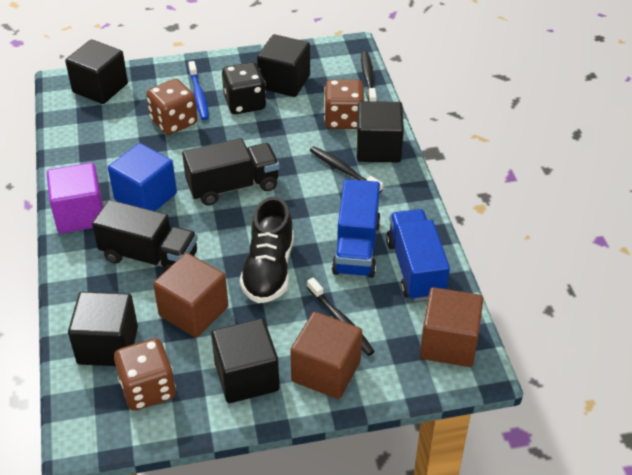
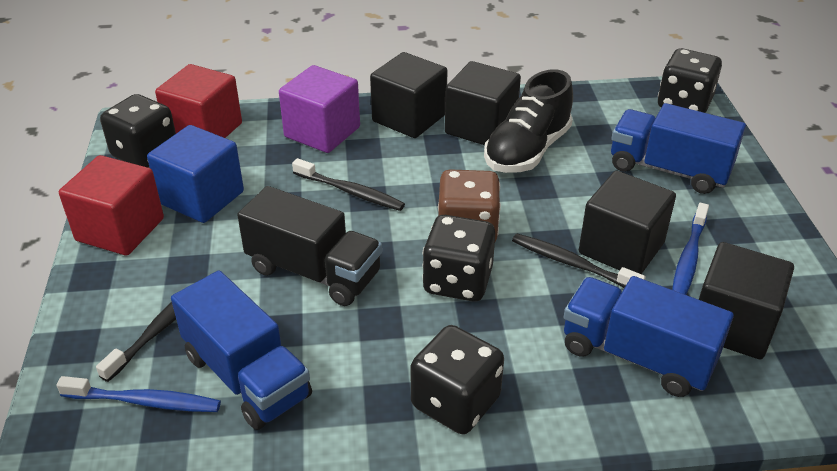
black cube: [65,39,128,104] [68,292,138,366] [211,319,279,403] [257,34,310,97] [357,101,404,162] = 5 -> [370,52,447,138] [445,61,521,145] [579,171,676,274] [699,242,794,359] = 4
black dice: [222,62,266,114] = 1 -> [100,94,176,168] [410,325,504,434] [422,215,495,302] [658,48,722,113] = 4
black truck: [92,200,198,272] [182,138,279,206] = 2 -> [237,186,382,306] = 1
blue toothbrush: [188,61,209,120] = 1 -> [56,376,221,412] [672,203,709,295] = 2
blue truck: [332,179,381,278] [386,209,450,302] = 2 -> [171,270,312,430] [564,276,734,397] [611,103,746,194] = 3
brown cube: [153,253,228,337] [290,312,362,399] [420,287,483,367] = 3 -> none = 0
brown dice: [114,338,176,410] [146,79,198,135] [324,79,364,129] = 3 -> [438,169,501,242] = 1
red cube: none = 0 -> [59,155,164,256] [155,64,242,138] = 2

